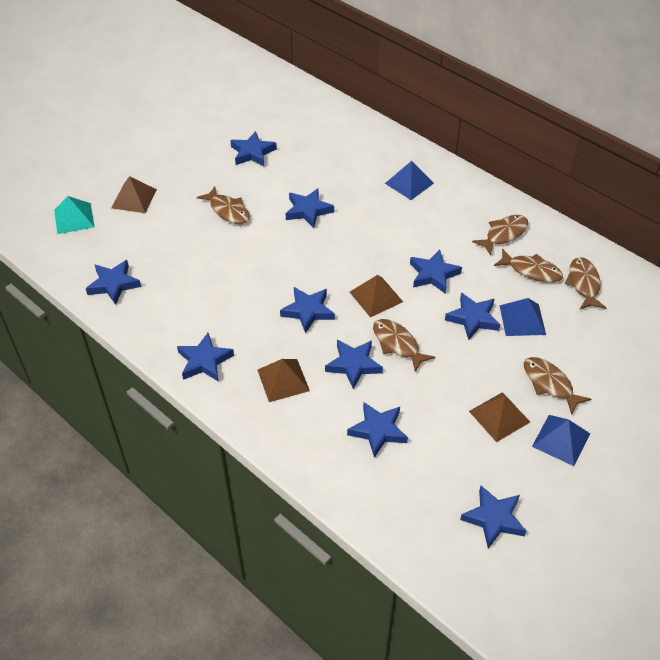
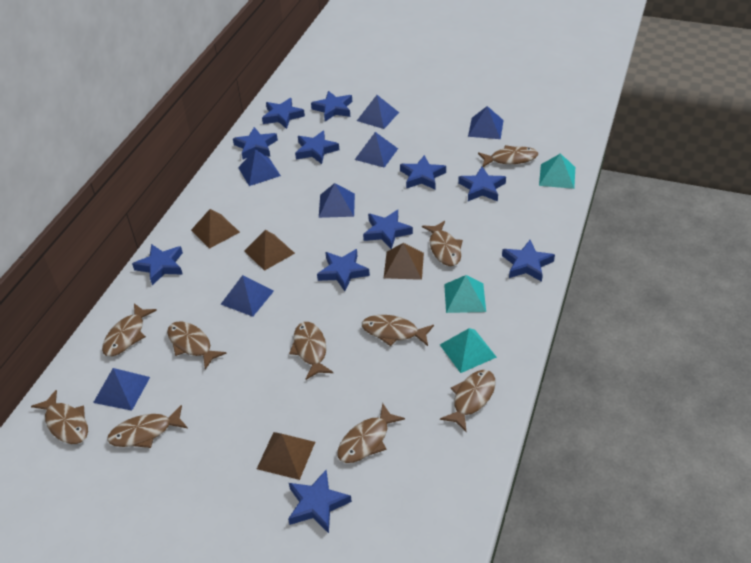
blue pyramid: [385,161,434,200] [499,298,546,336] [532,415,590,466] = 3 -> [93,368,150,411] [221,275,274,317] [238,149,281,186] [319,183,355,218] [355,132,398,168] [357,95,399,129] [468,106,504,139] = 7
blue star: [86,260,141,305] [177,333,234,382] [230,131,277,167] [280,287,335,333] [286,188,334,228] [325,340,383,389] [347,402,408,458] [410,249,462,294] [445,293,501,340] [460,486,526,548] = 10 -> [132,244,183,285] [233,127,278,160] [262,98,305,129] [288,470,352,533] [295,131,339,164] [311,91,352,121] [317,249,370,291] [363,210,413,249] [400,155,446,190] [458,167,506,201] [502,240,555,282] = 11
brown fish: [197,186,250,224] [373,319,435,372] [472,215,528,255] [494,248,563,282] [524,357,591,415] [565,257,606,309] = 6 -> [31,390,88,444] [102,303,157,356] [107,405,188,448] [167,321,227,369] [289,322,333,380] [337,403,405,463] [362,315,434,346] [422,221,463,266] [440,370,495,432] [478,145,538,167] = 10
turquoise pyramid: [54,196,95,234] = 1 -> [440,328,497,373] [444,275,486,313] [539,154,575,189] = 3

